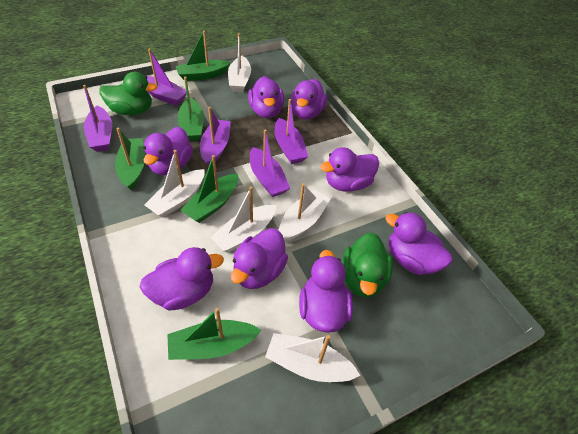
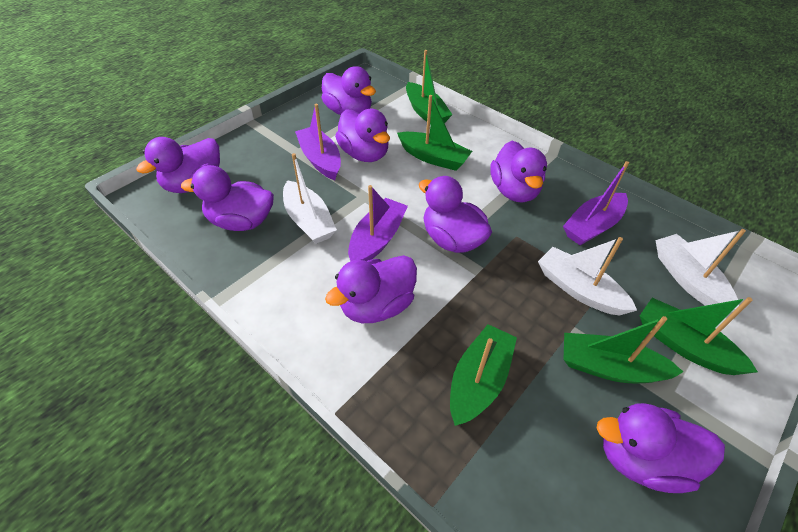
green duck: [99,72,157,115] [342,233,393,297] = 2 -> none = 0
purple boat: [83,85,112,152] [147,49,187,106] [200,107,231,167] [250,130,290,197] [275,99,308,164] = 5 -> [295,104,341,180] [348,185,408,262] [563,161,629,245] = 3
white boat: [144,150,205,218] [210,186,276,253] [228,33,251,92] [265,333,361,382] [279,183,331,242] = 5 -> [283,153,337,244] [538,237,637,316] [656,229,746,312] = 3

